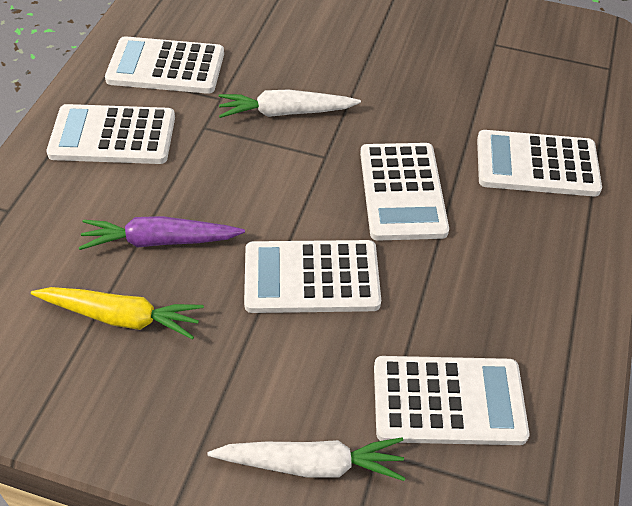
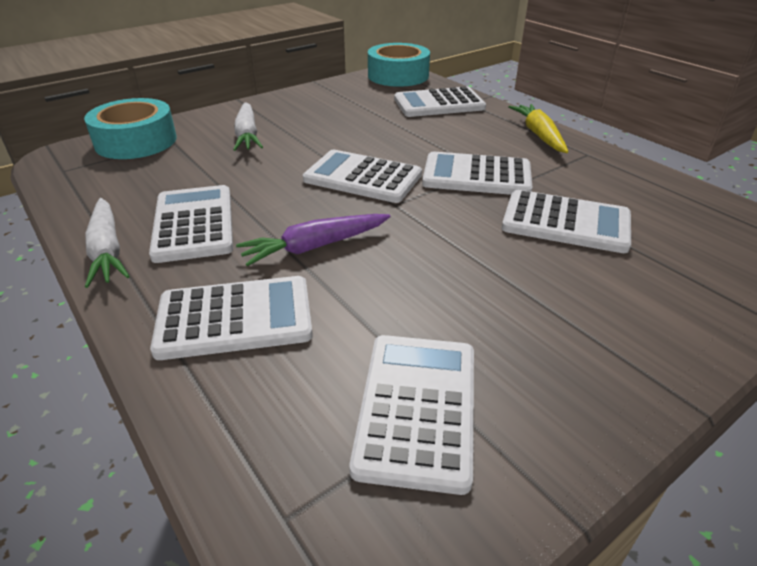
turquoise tape: none = 0 -> [84,98,177,159] [368,43,430,87] = 2
white calculator: [46,104,175,164] [105,36,224,94] [244,240,381,313] [360,143,449,240] [374,356,529,445] [477,130,602,196] = 6 -> [149,185,233,263] [150,276,313,360] [303,149,422,203] [350,335,474,495] [394,86,486,117] [422,152,532,195] [502,190,631,253] = 7

